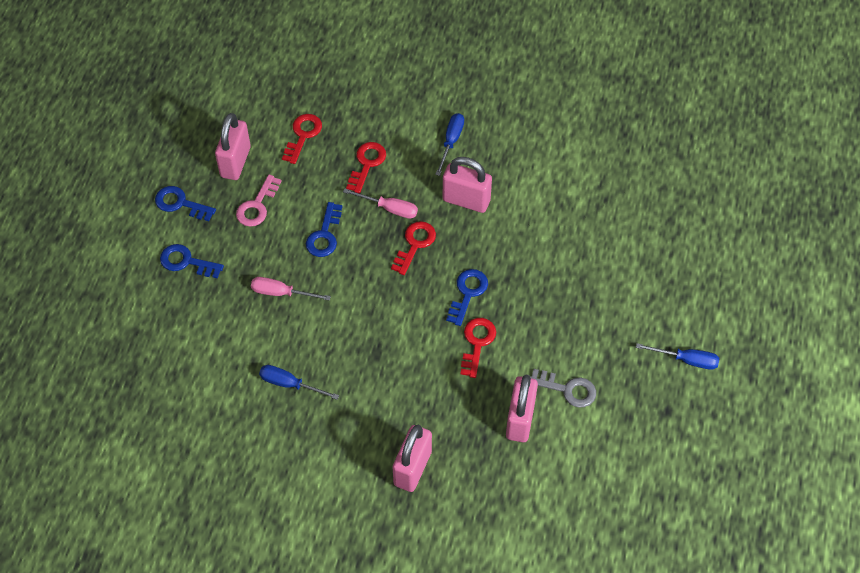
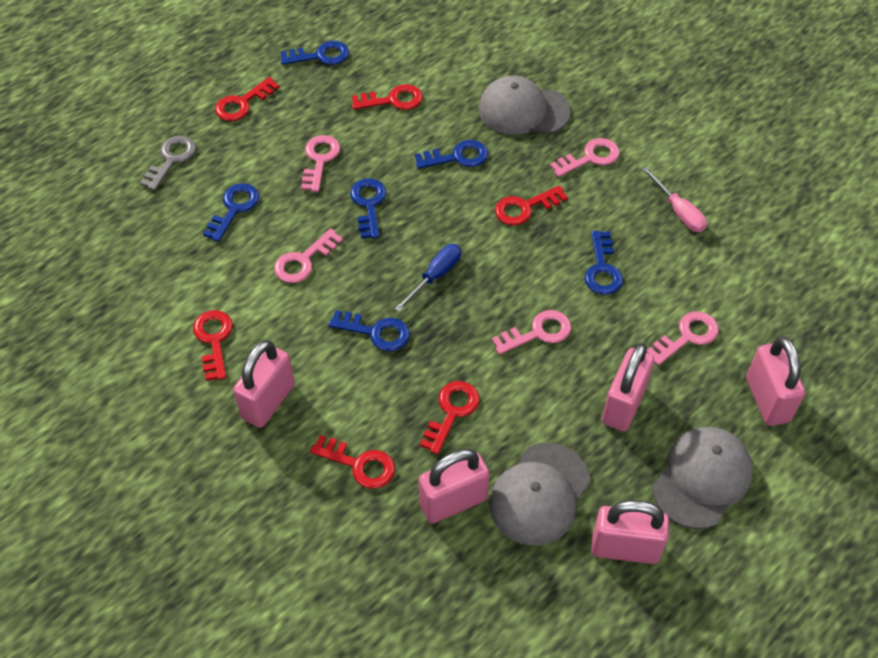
blue key: [155,186,216,221] [160,244,224,279] [306,202,342,257] [446,269,488,326] = 4 -> [203,183,259,242] [280,41,349,65] [328,310,410,351] [350,179,386,238] [415,140,488,169] [585,231,623,295] = 6
blue screwdriver: [259,365,339,400] [435,113,464,176] [636,343,719,370] = 3 -> [395,244,461,312] = 1
grey cap: none = 0 -> [479,75,571,135] [489,443,590,545] [652,427,753,529] = 3
pink key: [236,174,281,227] = 1 -> [274,229,343,283] [301,135,340,192] [492,310,571,355] [550,138,620,177] [646,312,719,365] = 5
pink padlock: [215,113,251,180] [393,425,432,492] [443,157,492,213] [506,375,538,442] = 4 -> [233,340,295,428] [419,449,490,524] [592,500,669,564] [602,343,654,431] [746,337,805,426] = 5
pink screwdriver: [251,277,331,301] [343,189,418,219] = 2 -> [642,167,707,232] = 1
red key: [282,114,322,164] [346,142,386,193] [391,221,436,275] [460,318,496,378] = 4 -> [193,310,233,381] [215,77,279,121] [310,435,395,489] [352,84,423,110] [420,381,479,454] [495,185,568,226] = 6

